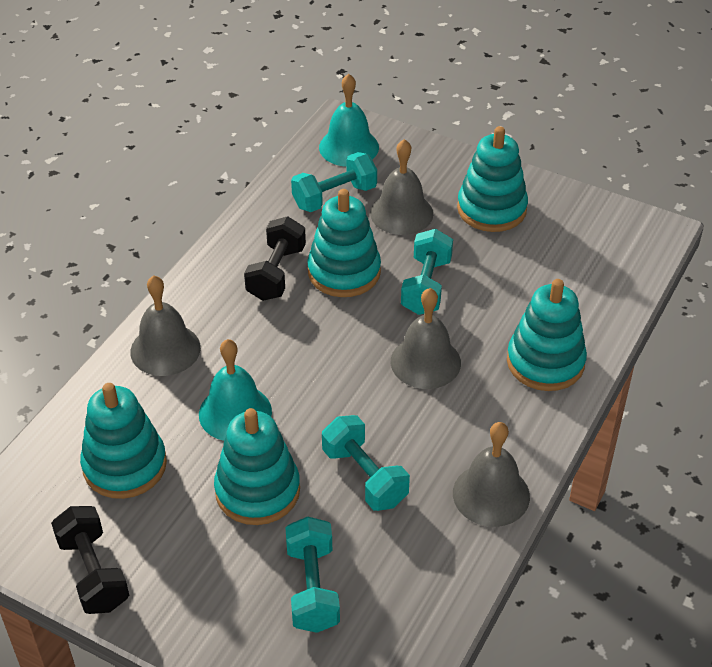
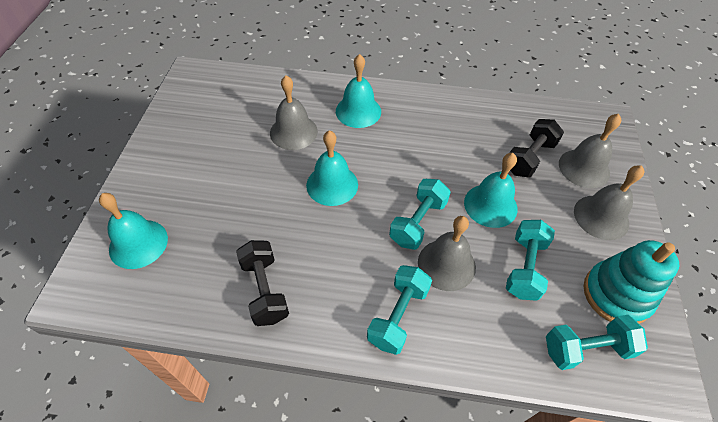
turquoise bell: [199,339,272,441] [319,74,379,167] = 2 -> [99,193,168,269] [306,130,358,206] [336,54,381,128] [464,153,518,228] = 4
turquoise stacking toy: [80,383,167,499] [214,408,300,525] [307,189,381,297] [457,126,528,232] [507,279,587,391] = 5 -> [584,240,680,324] = 1

